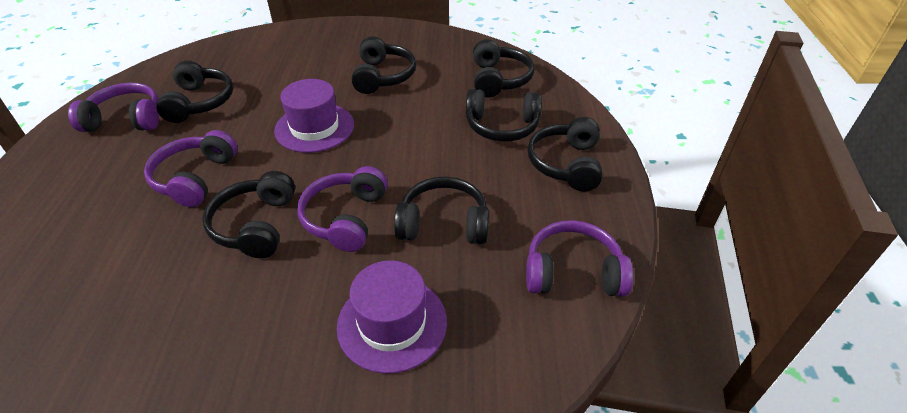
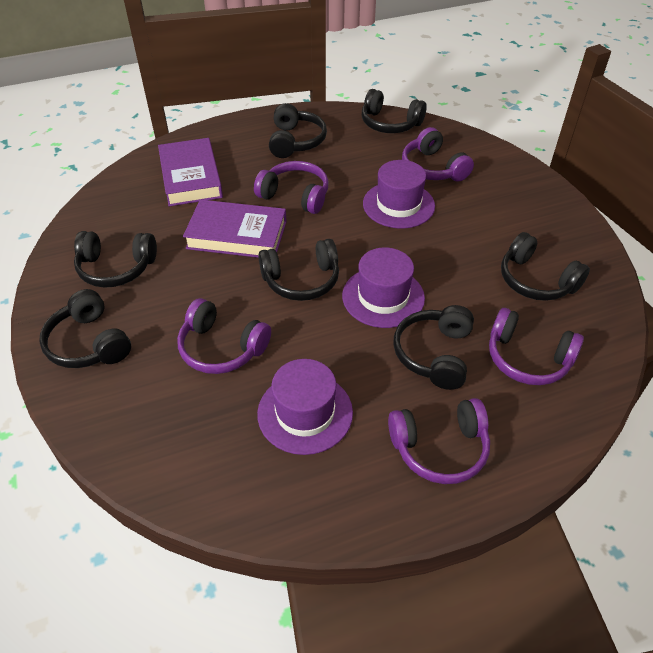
purple book: none = 0 -> [158,138,223,206] [183,200,287,258] = 2
purple hat: [274,79,354,153] [337,260,447,374] = 2 -> [257,359,353,455] [342,248,425,328] [363,160,435,229] = 3
purple headphones: [68,82,159,132] [144,130,237,207] [297,166,388,252] [526,220,633,297] = 4 -> [177,298,271,374] [254,161,329,214] [388,398,490,484] [402,127,474,182] [489,308,584,385] = 5

